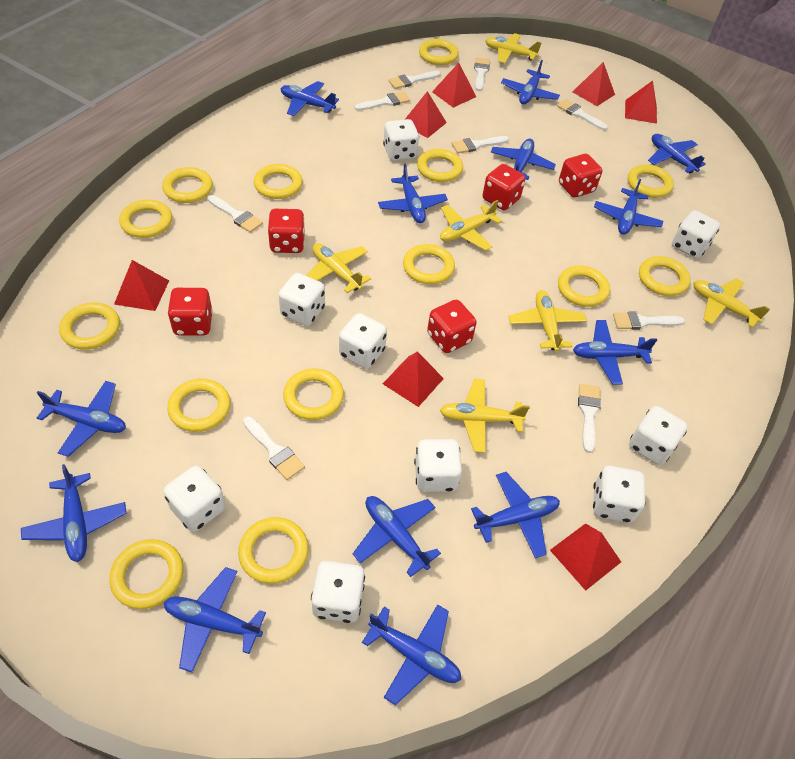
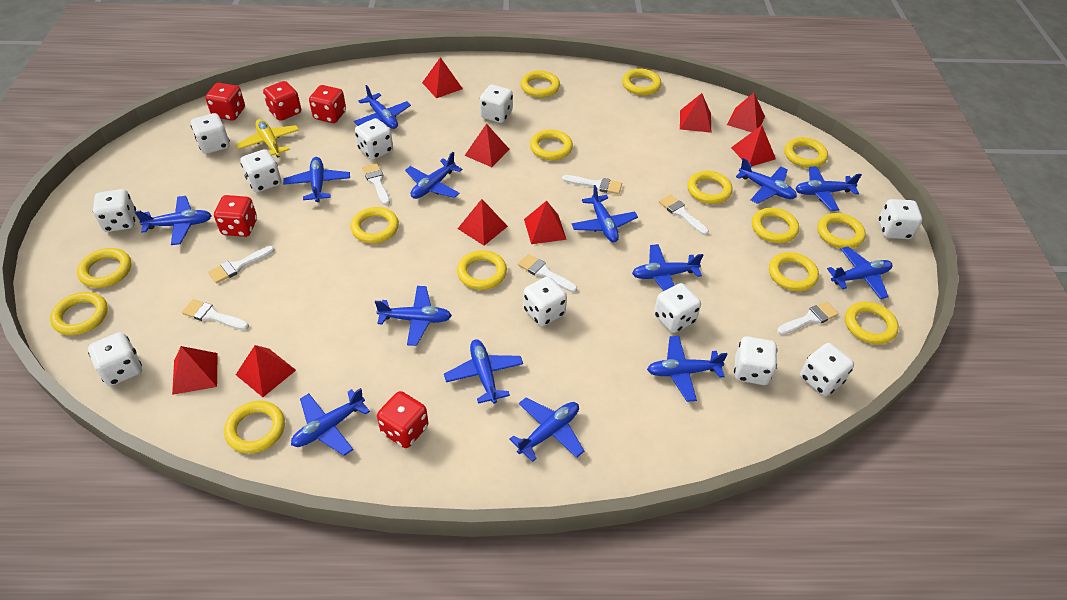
blue plane: [21,464,127,562] [37,381,126,457] [164,567,266,673] [281,81,339,116] [353,496,441,577] [362,604,461,705] [378,164,448,223] [471,472,560,558] [491,139,556,180] [501,60,560,104] [573,320,657,384] [594,179,663,235] [648,134,706,173] = 13 -> [135,196,212,245] [283,157,350,202] [291,388,370,456] [354,85,411,129] [375,286,452,346] [405,152,462,199] [444,339,523,404] [509,397,584,462] [572,185,638,242] [632,244,703,291] [647,336,728,402] [736,158,797,204] [796,166,862,211] [827,246,892,299] = 14
red pyramid: [114,260,169,311] [383,351,444,407] [405,91,447,138] [432,63,476,108] [550,523,621,591] [573,62,615,106] [625,81,657,124] = 7 -> [172,346,218,395] [236,345,296,397] [422,57,463,98] [458,199,508,246] [464,123,510,167] [524,201,567,244] [680,93,711,133] [727,93,765,132] [731,125,776,167] = 9
white brush: [208,195,263,233] [243,416,305,480] [354,91,410,111] [388,71,441,89] [452,136,509,153] [474,58,490,91] [557,99,608,130] [578,384,601,453] [613,312,685,330] = 9 -> [182,299,249,330] [208,246,275,283] [362,163,390,205] [518,254,577,293] [562,175,622,194] [659,194,709,235] [777,301,839,335] = 7
white dice: [164,466,225,532] [279,273,325,326] [311,561,365,623] [339,313,387,369] [383,119,419,161] [414,439,462,492] [593,465,646,523] [629,406,688,465] [672,211,720,259] = 9 -> [88,332,142,386] [93,189,136,232] [191,113,230,154] [241,149,281,192] [355,118,393,160] [480,85,513,123] [523,276,567,326] [654,283,701,333] [734,336,777,385] [800,343,854,396] [879,199,922,239] = 11
yellow plane: [306,243,371,293] [440,200,502,251] [440,379,530,453] [485,33,542,63] [508,290,587,352] [693,278,770,328] = 6 -> [236,119,299,158] = 1

